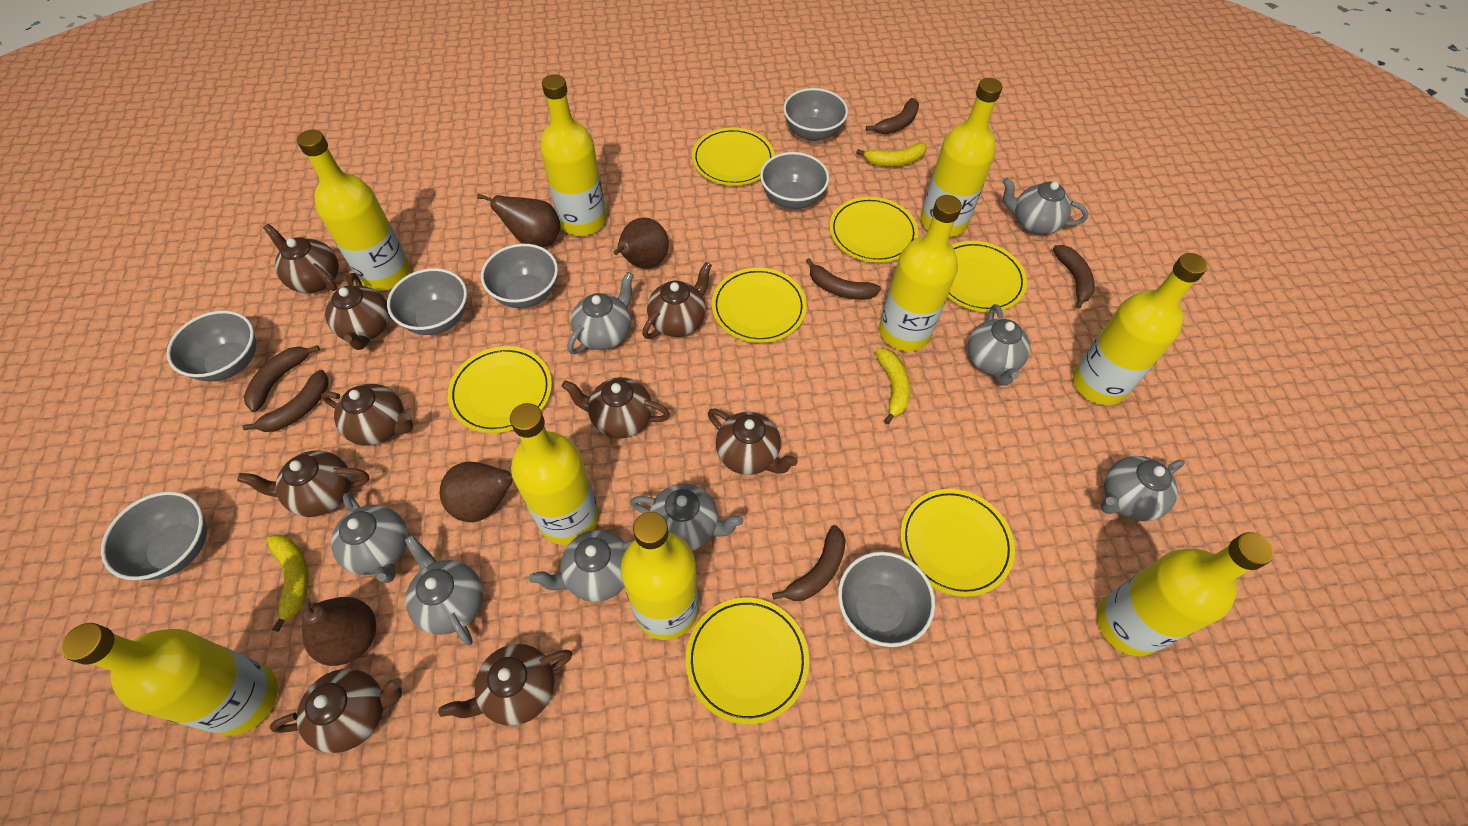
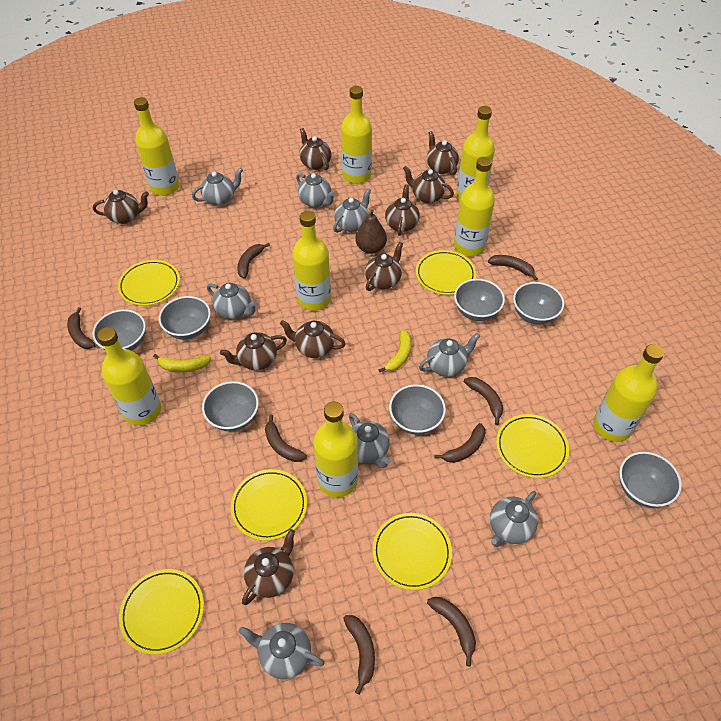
brown banana: [243,370,328,432] [244,345,320,412] [772,525,846,601] [806,258,881,300] [866,98,919,134] [1053,245,1095,309] = 6 -> [67,307,96,349] [237,243,270,279] [265,415,307,462] [343,615,375,695] [427,597,476,666] [434,423,486,463] [464,377,503,425] [488,255,538,281] = 8
brown pear: [302,597,376,666] [440,462,513,522] [477,194,561,247] [614,217,669,268] = 4 -> [355,209,387,254] = 1
yellow banana: [267,534,309,632] [856,143,927,166] [875,348,910,424] = 3 -> [153,354,211,373] [379,330,411,372] = 2
yellow bottle: [61,623,278,736] [297,129,410,291] [510,403,599,545] [540,74,606,236] [620,512,699,640] [879,195,962,351] [921,78,1002,237] [1073,253,1208,405] [1097,532,1274,657] = 9 -> [97,327,161,426] [134,97,180,196] [292,211,331,311] [313,401,358,497] [341,86,372,184] [454,157,495,256] [456,106,495,200] [593,344,664,442] = 8
yellow plate: [448,346,552,433] [686,598,809,724] [692,128,775,186] [712,267,807,343] [830,197,918,263] [900,489,1015,597] [947,241,1027,312] = 7 -> [118,260,180,306] [119,569,204,655] [231,469,307,541] [372,513,452,590] [416,250,476,295] [496,414,569,478] = 6

